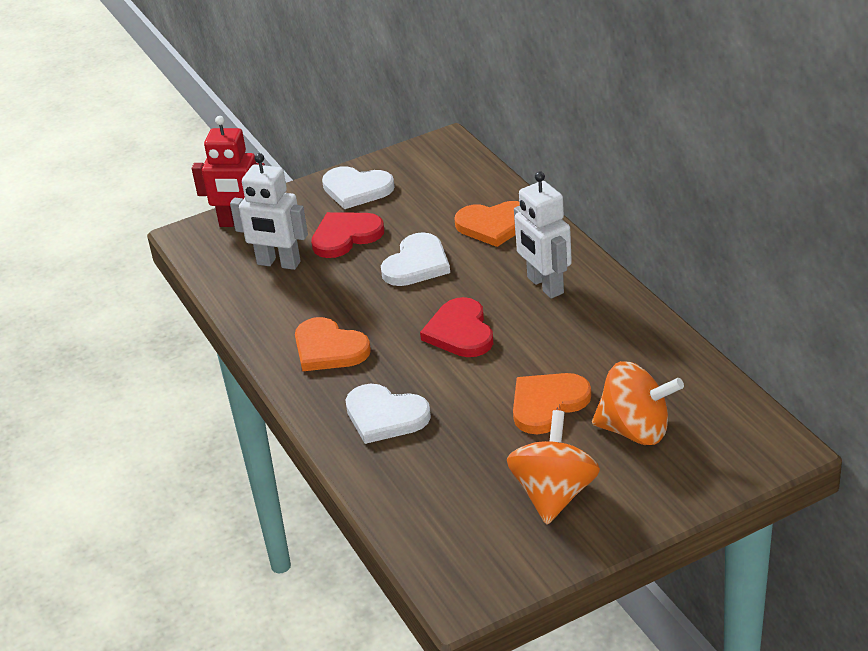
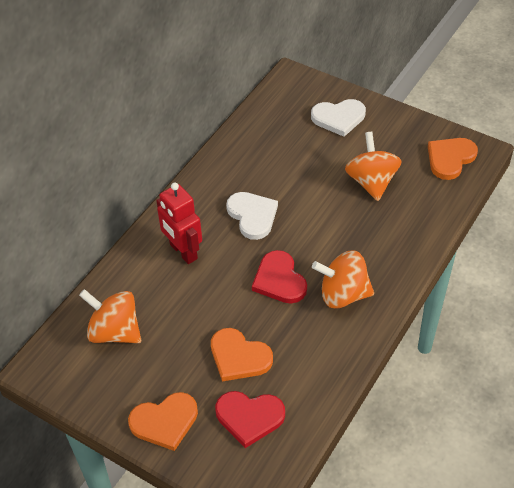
orange spinning top: [507,410,600,524] [592,361,684,445] = 2 -> [79,289,141,343] [312,251,374,309] [345,132,402,201] = 3
white heart: [322,166,395,209] [345,384,431,444] [381,232,450,286] = 3 -> [226,192,278,240] [311,99,366,137] = 2
white robot: [230,153,308,270] [514,171,572,299] = 2 -> none = 0

